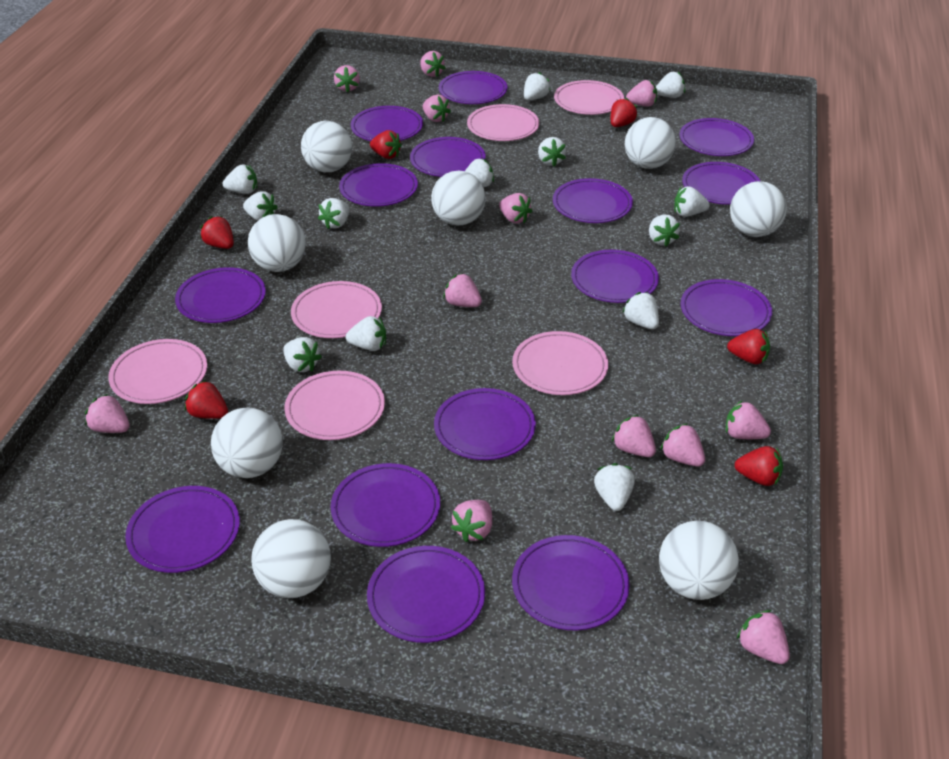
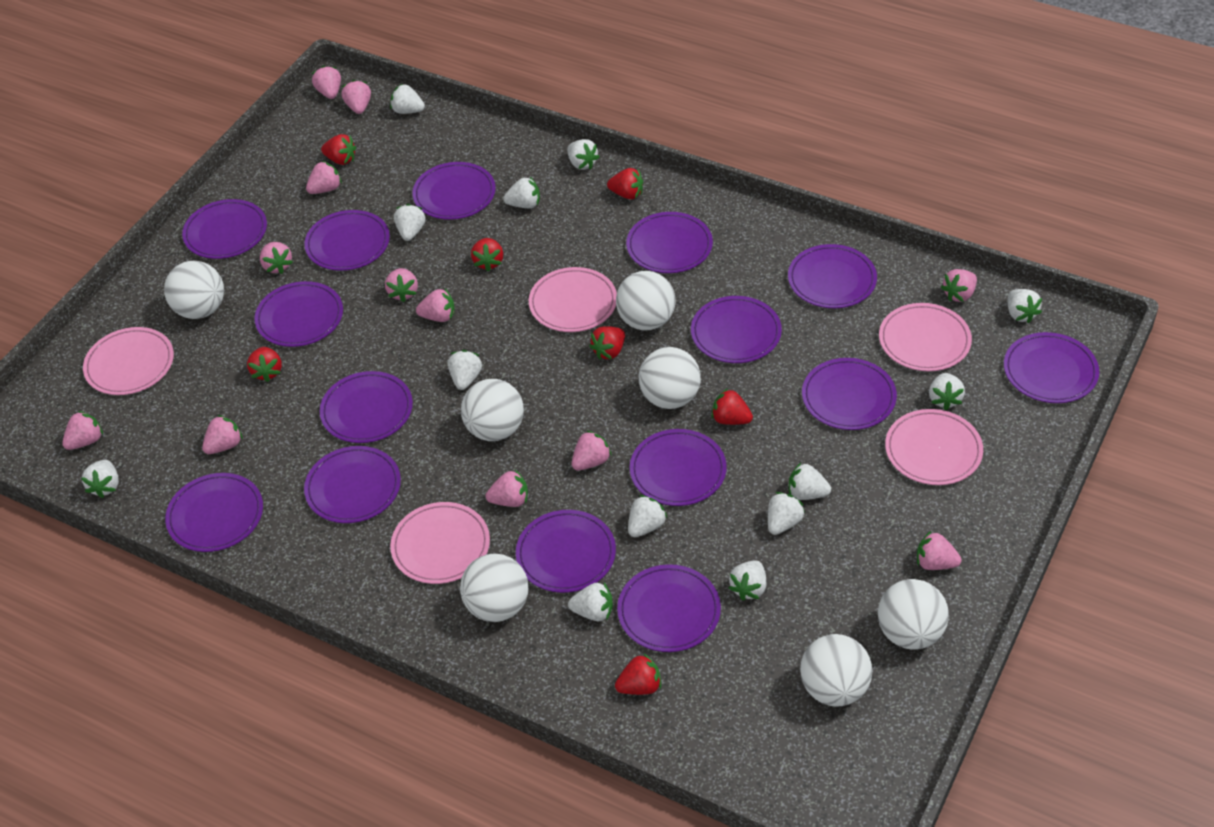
pink plate: [108,339,207,404] [284,371,385,440] [291,281,382,338] [467,104,539,141] [512,331,608,395] [554,80,624,115] = 6 -> [83,327,174,395] [390,502,490,584] [529,267,617,332] [879,303,972,371] [885,409,983,485] = 5
red strawberry: [185,380,228,419] [200,216,234,249] [370,130,402,159] [611,98,638,127] [727,329,770,364] [735,446,783,486] = 6 -> [247,347,282,382] [321,134,356,165] [471,238,503,272] [589,326,625,359] [607,168,643,199] [615,653,661,695] [712,388,753,425] = 7
white ball: [211,407,283,478] [248,214,306,272] [252,519,331,598] [301,121,352,172] [431,171,486,226] [625,117,676,169] [659,521,739,600] [730,181,787,237] = 8 -> [164,261,224,319] [460,554,529,622] [461,379,524,441] [616,271,675,331] [639,347,701,409] [800,634,873,707] [878,579,949,650] = 7

